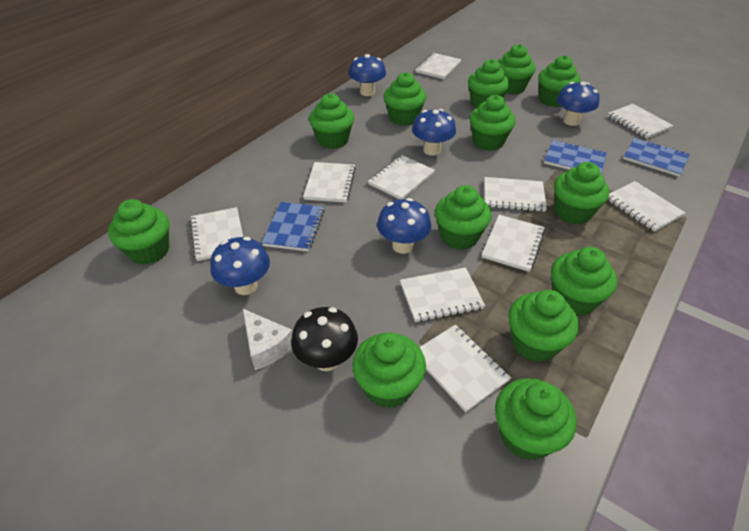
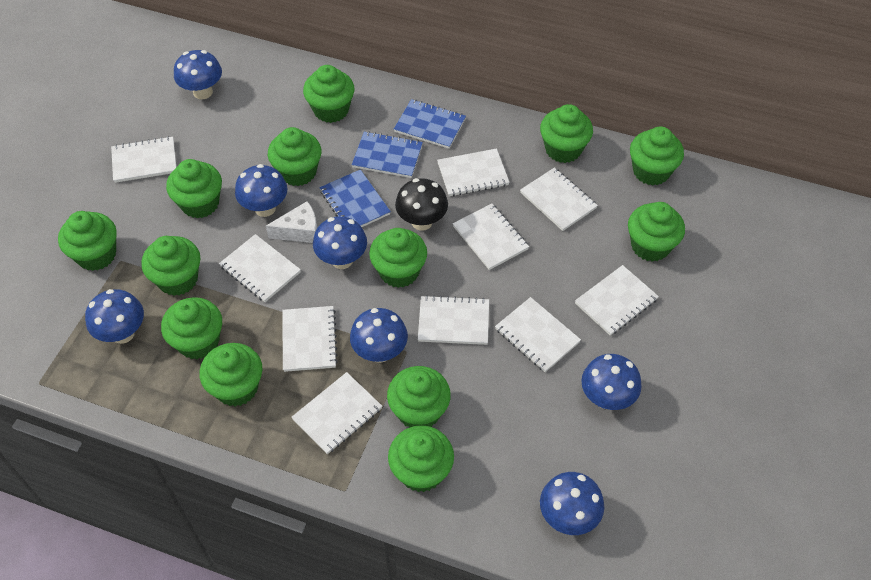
blue mushroom: [210,237,270,295] [349,54,386,96] [377,198,431,254] [412,109,456,156] [557,82,600,126] = 5 -> [85,289,144,344] [174,50,222,99] [235,164,287,217] [313,216,367,269] [350,308,408,363] [540,472,604,535] [581,354,642,410] = 7

